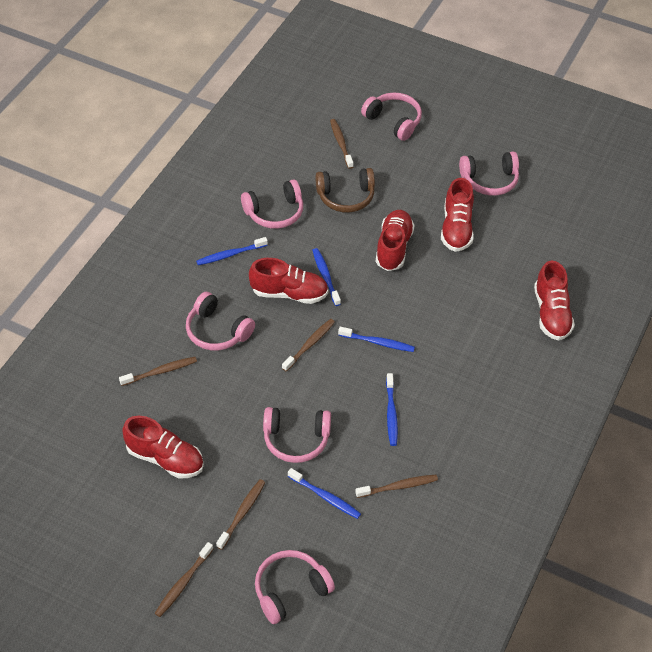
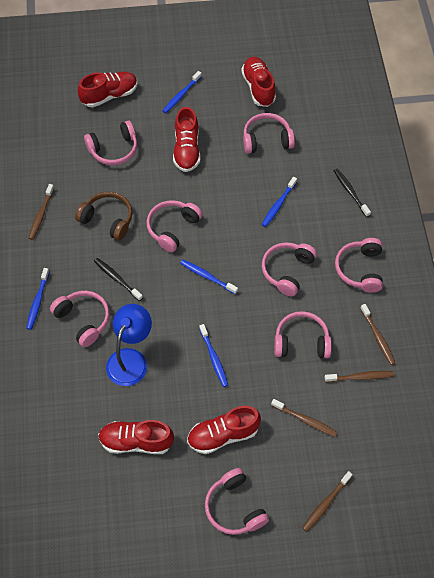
black toothbrush: none = 0 -> [94,258,143,301] [334,169,371,217] = 2
blue lamp: none = 0 -> [106,304,152,386] = 1
brown toothbrush: [119,357,197,386] [155,542,213,617] [216,479,265,550] [282,319,335,372] [330,119,353,169] [355,475,438,498] = 6 -> [28,184,54,240] [271,399,337,437] [302,471,353,532] [324,371,394,382] [360,304,395,365] = 5
pink headphones: [186,292,255,351] [241,179,303,229] [255,550,335,624] [263,407,331,463] [361,93,422,141] [459,151,519,196] = 6 -> [50,291,110,347] [84,121,137,165] [147,200,203,252] [205,468,269,535] [243,113,295,154] [262,242,317,296] [274,311,332,358] [335,238,383,293] = 8

